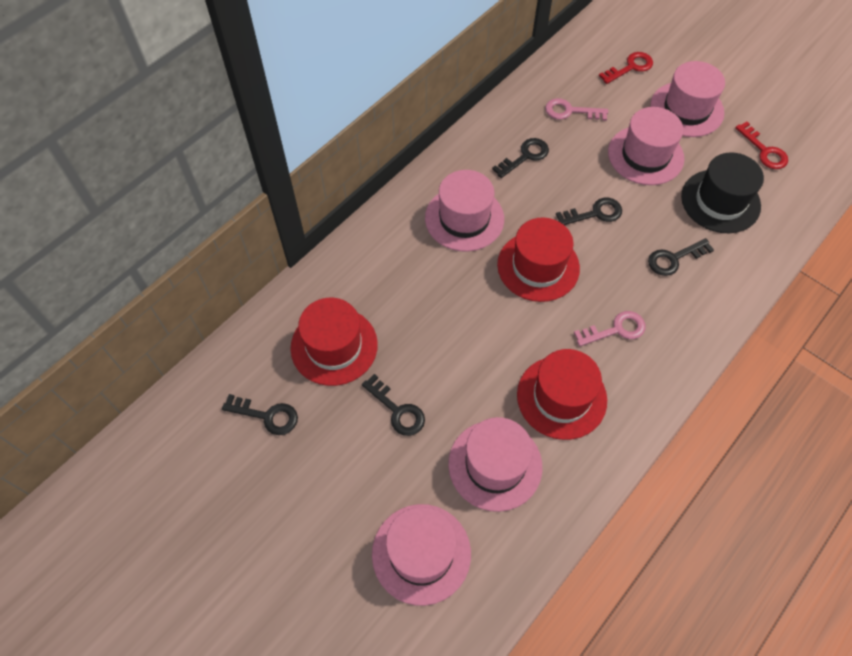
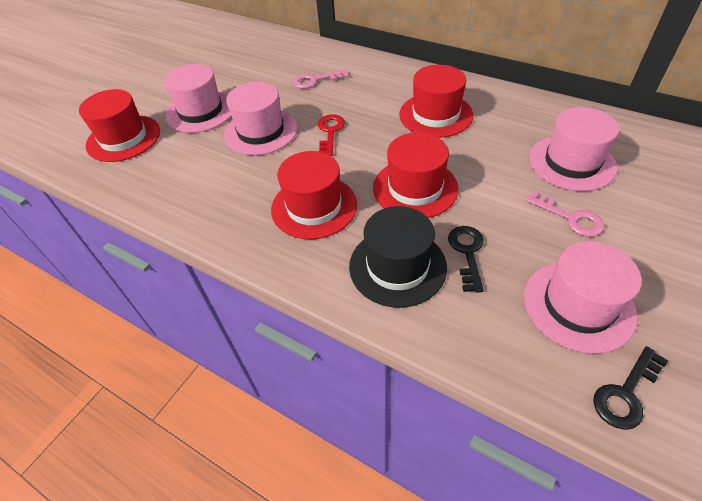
black key: [222,394,298,435] [362,374,425,436] [492,138,549,178] [556,198,622,225] [648,238,714,276] = 5 -> [448,226,484,292] [593,346,668,430] = 2
pink hat: [372,504,471,606] [425,170,504,252] [448,417,542,512] [608,107,684,185] [650,61,725,137] = 5 -> [164,64,231,133] [224,82,297,155] [524,241,642,354] [529,107,619,191] = 4
red hat: [291,298,378,386] [497,218,580,302] [517,349,607,440] = 3 -> [79,89,160,162] [271,151,357,239] [373,133,458,218] [399,65,473,138] = 4
red key: [599,52,653,84] [735,122,788,169] = 2 -> [318,114,345,156] = 1

